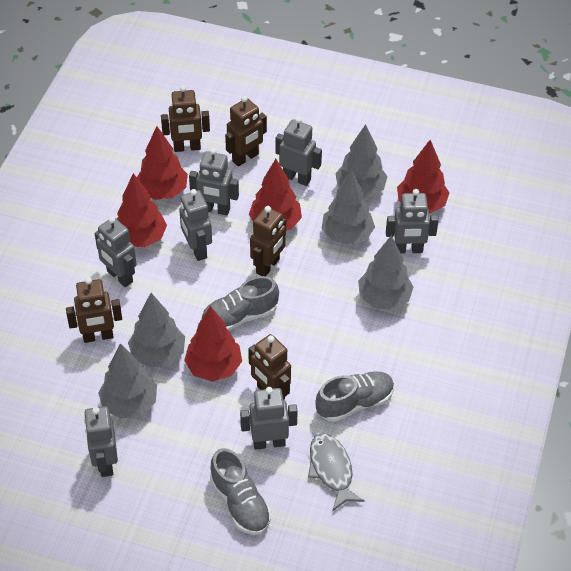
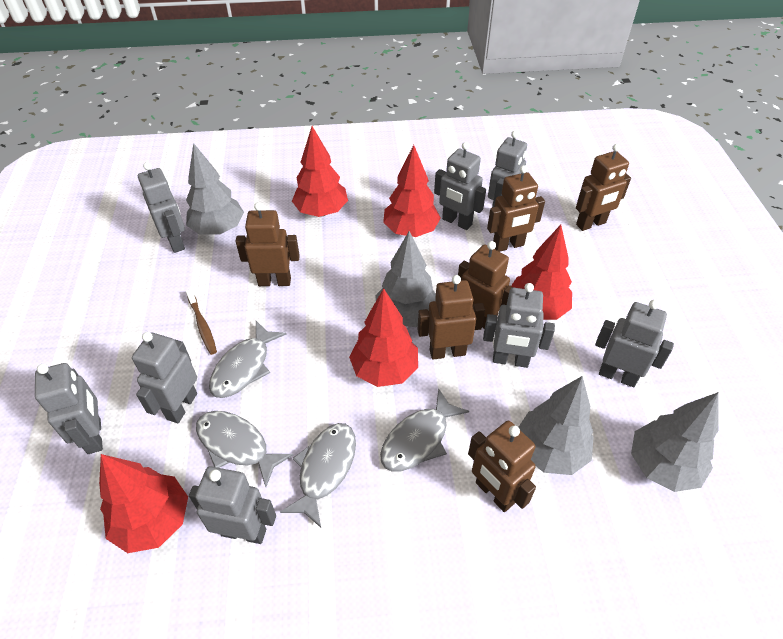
brown robot: [66,277,122,343] [161,85,210,152] [225,96,267,167] [248,334,291,400] [250,206,286,276] = 5 -> [235,202,300,286] [418,275,485,359] [458,241,514,329] [468,421,536,512] [487,165,545,252] [576,144,631,231] = 6
brown toothbrush: none = 0 -> [186,289,217,355] = 1
grey fish: [308,433,365,511] = 1 -> [196,411,293,487] [209,321,286,398] [280,423,356,528] [380,388,469,471] = 4
grey robot: [84,406,118,477] [94,216,137,287] [179,189,212,261] [189,148,239,215] [240,387,298,450] [276,117,322,186] [386,189,439,254] = 7 -> [35,363,103,454] [132,332,197,423] [138,162,185,253] [189,466,276,544] [434,142,486,230] [483,283,555,368] [488,131,527,207] [595,300,674,387] = 8
grey shoe: [201,276,279,331] [210,448,271,535] [315,371,394,422] = 3 -> none = 0
grey tree: [98,343,157,419] [128,293,185,368] [322,171,375,245] [335,124,388,198] [358,235,413,310] = 5 -> [186,143,244,234] [375,231,436,327] [518,376,594,475] [631,392,719,492] = 4

